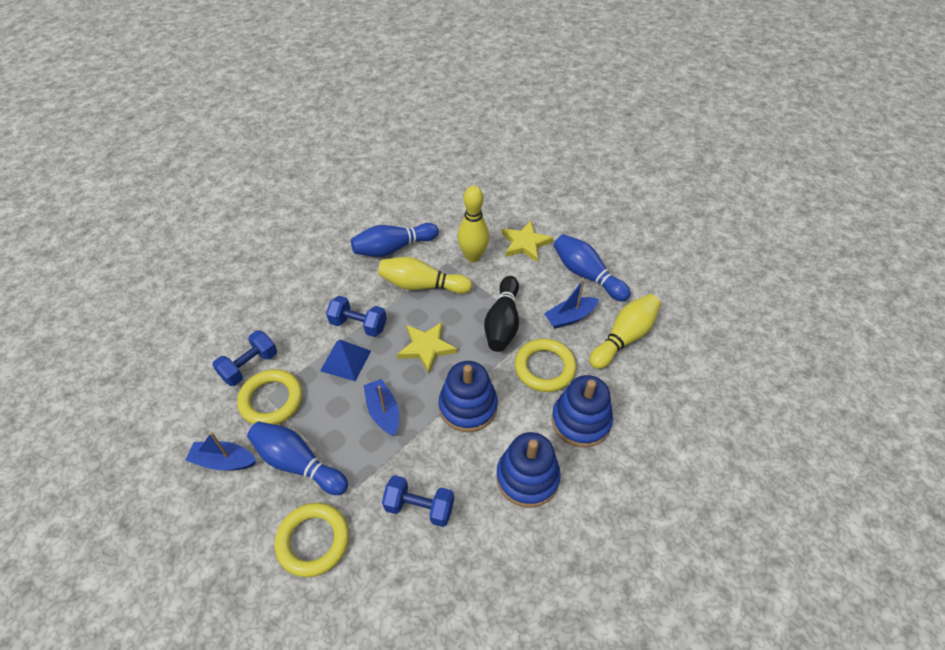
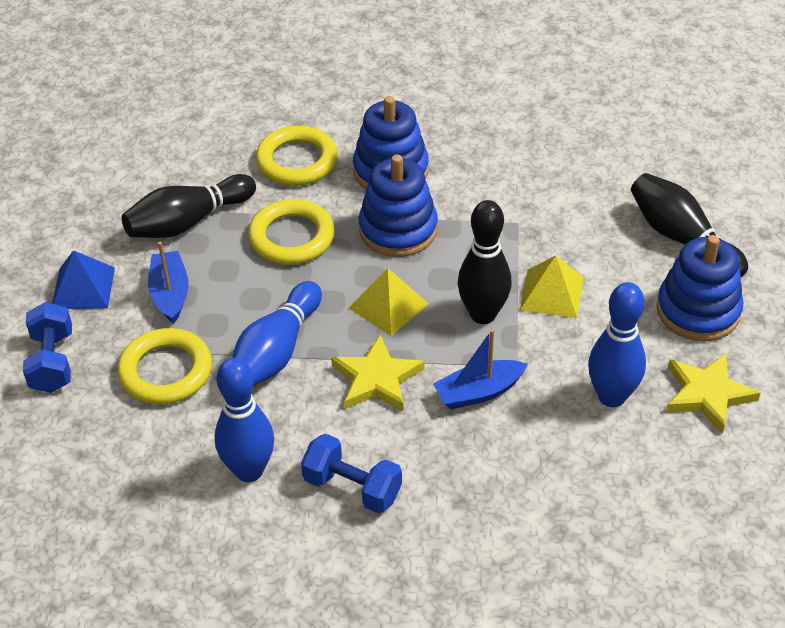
black bowling pin: [484,276,519,352] = 1 -> [122,174,256,238] [458,200,512,324] [631,173,748,277] = 3
blue boat: [185,432,257,471] [363,379,399,436] [544,279,599,329] = 3 -> [148,241,189,324] [433,329,528,409] = 2
blue dumbbell: [213,330,277,386] [326,296,387,337] [382,475,454,527] = 3 -> [23,302,72,393] [301,434,402,513] = 2
yellow bowling pin: [378,257,472,294] [457,186,490,262] [589,294,661,369] = 3 -> none = 0
yellow pyramid: none = 0 -> [349,268,429,336] [520,255,583,318] = 2

